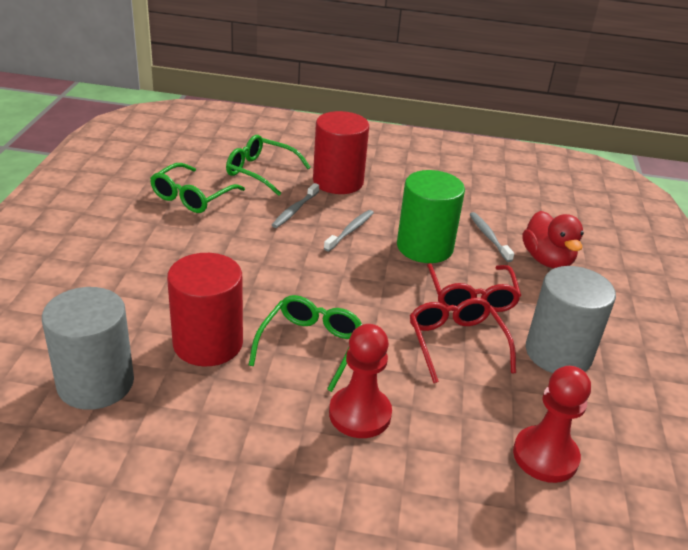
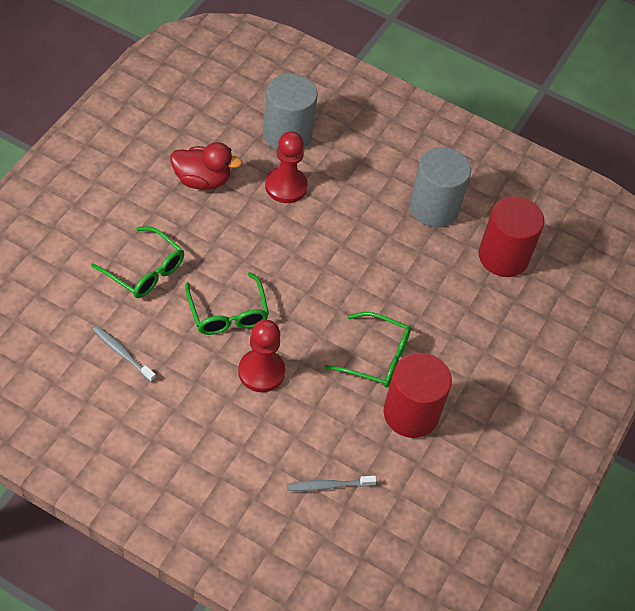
green cylinder: [397,170,465,263] = 1 -> none = 0
grey toothbrush: [272,183,319,228] [324,210,374,252] [470,212,514,262] = 3 -> [93,326,156,382] [287,476,377,491] = 2
red glasses: [410,298,516,383] [427,263,521,312] = 2 -> none = 0

